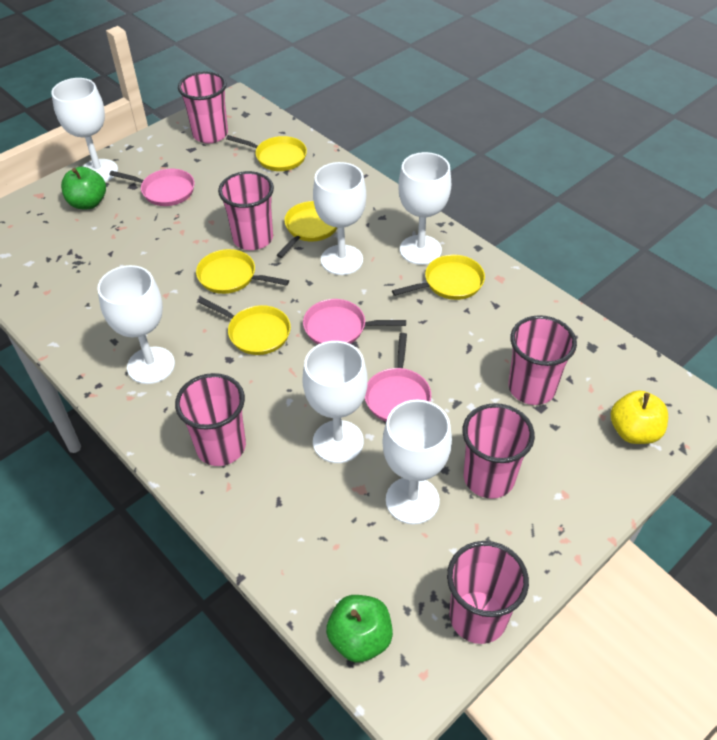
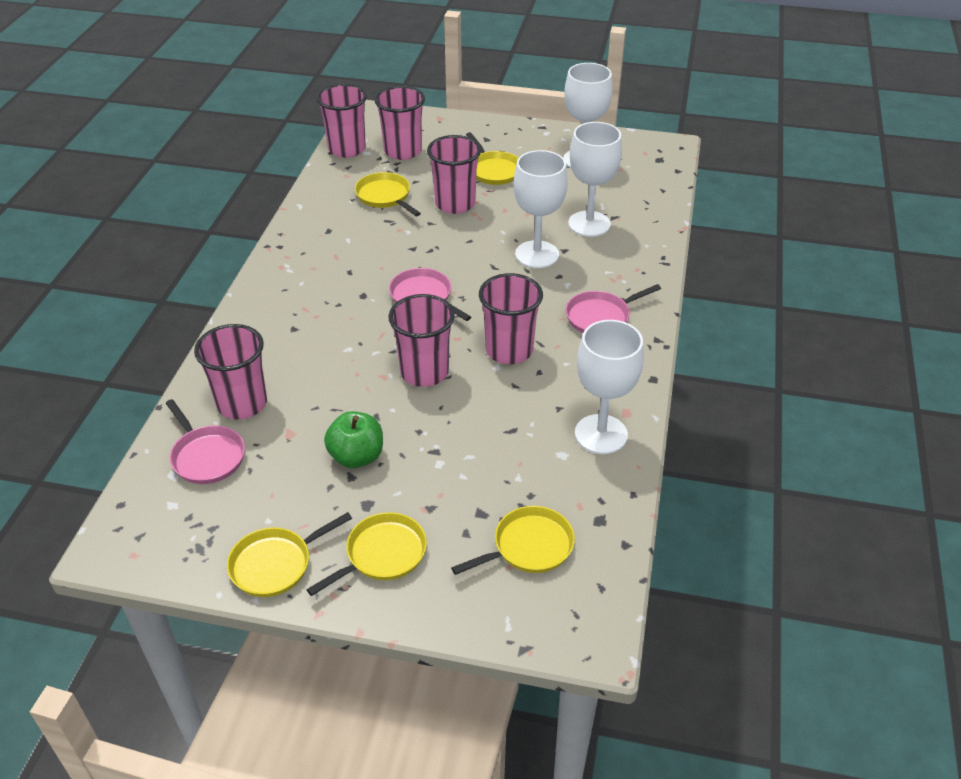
green apple: [61,167,106,209] [326,595,393,663] = 2 -> [324,411,383,468] = 1
white goblet: [51,78,118,182] [97,265,175,384] [302,341,368,463] [313,162,366,275] [382,400,452,525] [398,152,451,265] = 6 -> [514,150,568,268] [563,63,613,168] [568,122,622,237] [575,320,644,454] = 4
yellow apple: [611,391,668,444] = 1 -> none = 0

